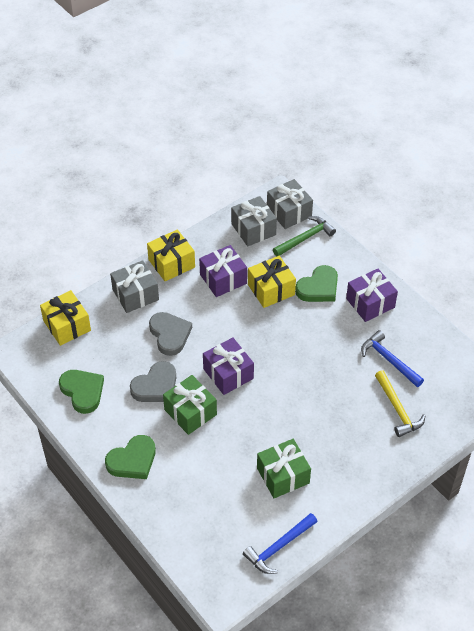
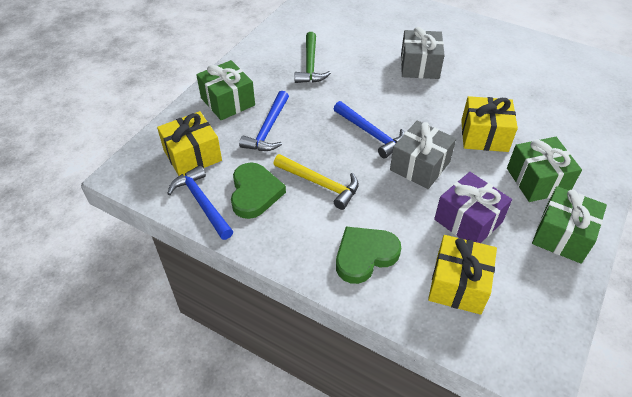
blue hammer: [243,513,318,574] [361,330,424,387] = 2 -> [167,165,233,240] [239,91,289,151] [334,101,405,158] = 3
green gift: [163,375,217,435] [257,439,311,498] = 2 -> [196,60,255,120] [507,137,582,202] [532,186,607,264] = 3
green heart: [59,370,104,414] [105,435,156,479] [295,265,338,302] = 3 -> [231,163,286,219] [336,227,401,284] = 2
grey gift: [110,260,159,313] [231,196,277,246] [267,179,313,229] = 3 -> [390,120,456,189] [401,27,445,79] = 2
grey heart: [130,361,176,402] [149,312,192,356] = 2 -> none = 0
purple gift: [199,245,247,297] [203,337,254,395] [346,269,398,322] = 3 -> [434,172,512,243] = 1

